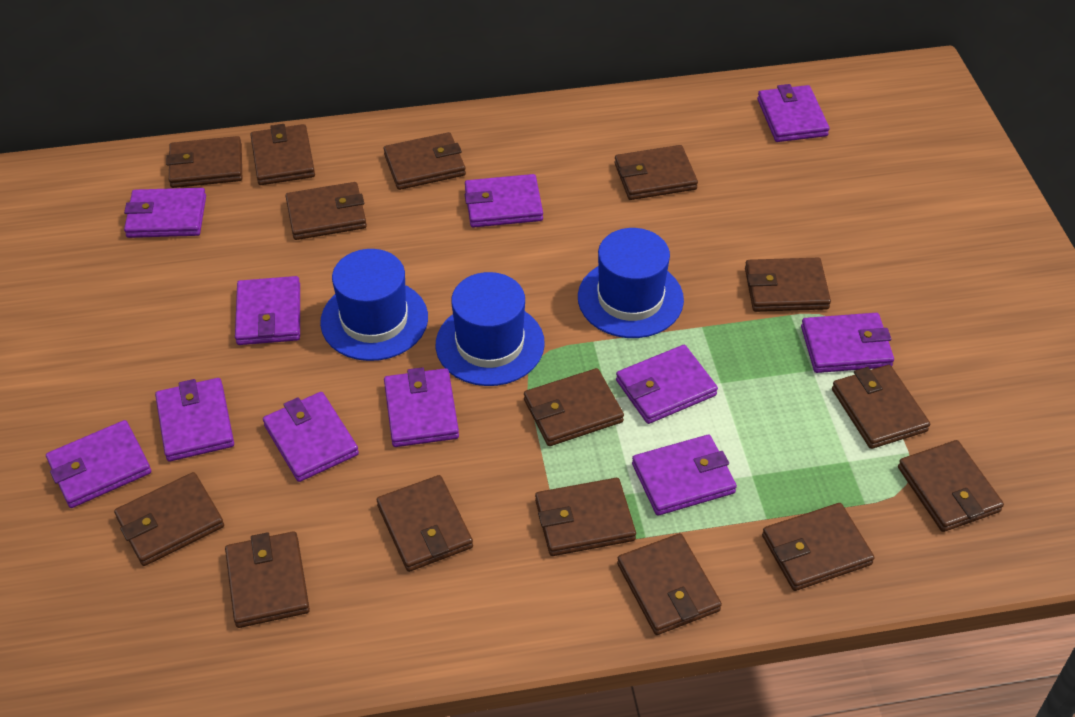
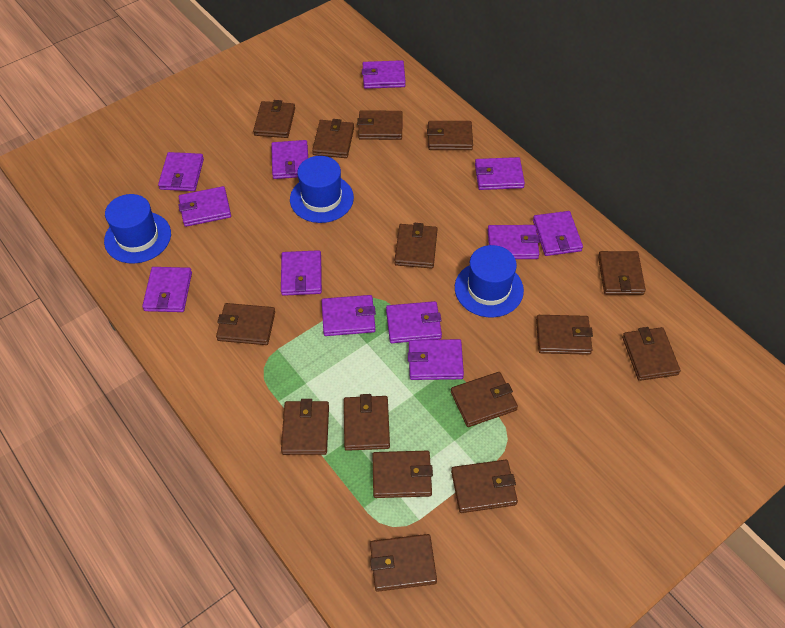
purple wallet: [46,420,151,508] [124,188,206,238] [155,378,234,462] [235,276,300,345] [263,392,359,482] [384,367,459,447] [464,174,543,228] [616,345,718,424] [632,435,737,516] [757,84,830,142] [801,313,894,373] = 11 -> [142,267,192,312] [158,152,204,191] [178,186,231,227] [271,140,308,179] [281,250,322,296] [322,295,376,336] [362,60,406,89] [386,301,442,343] [408,339,464,380] [475,157,525,190] [488,225,540,259] [533,211,583,256] = 12

